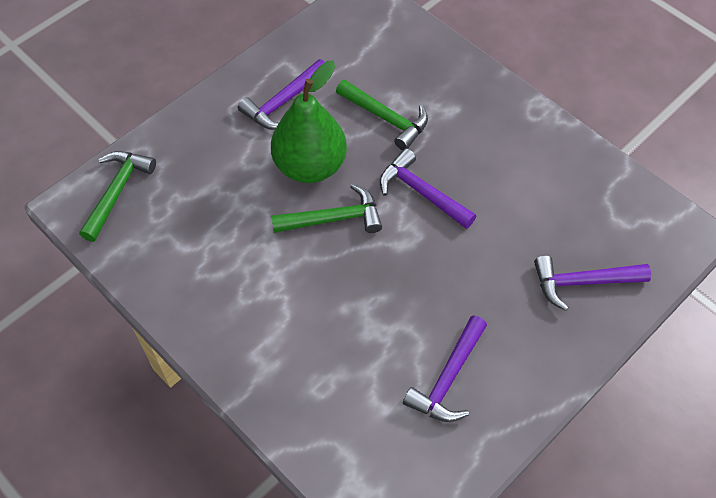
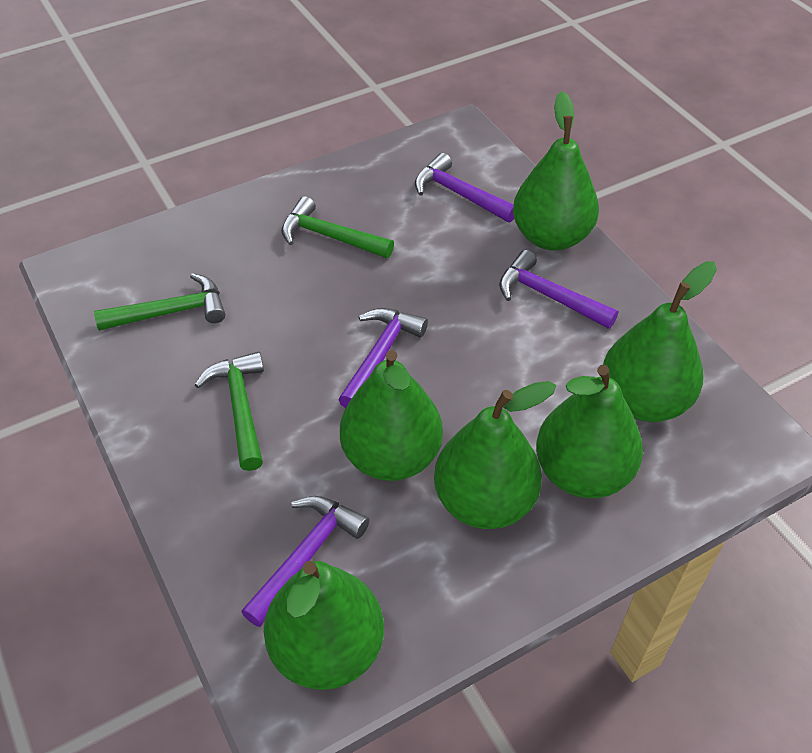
green pear: [271,61,347,183] = 1 -> [264,561,384,690] [340,350,443,481] [434,381,556,529] [513,92,599,251] [536,365,643,498] [603,262,717,422] = 6

